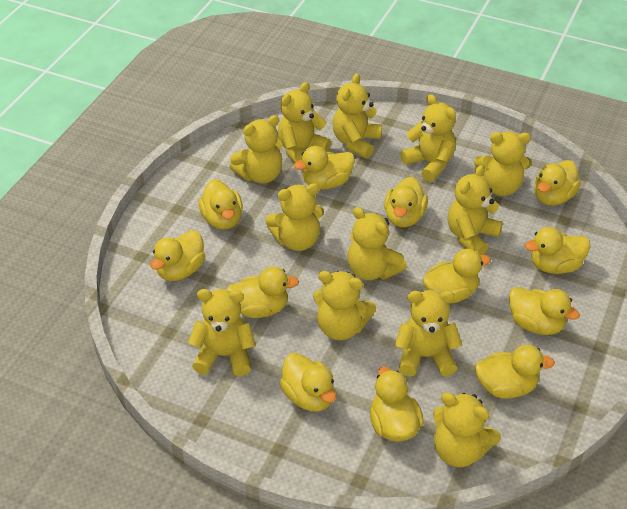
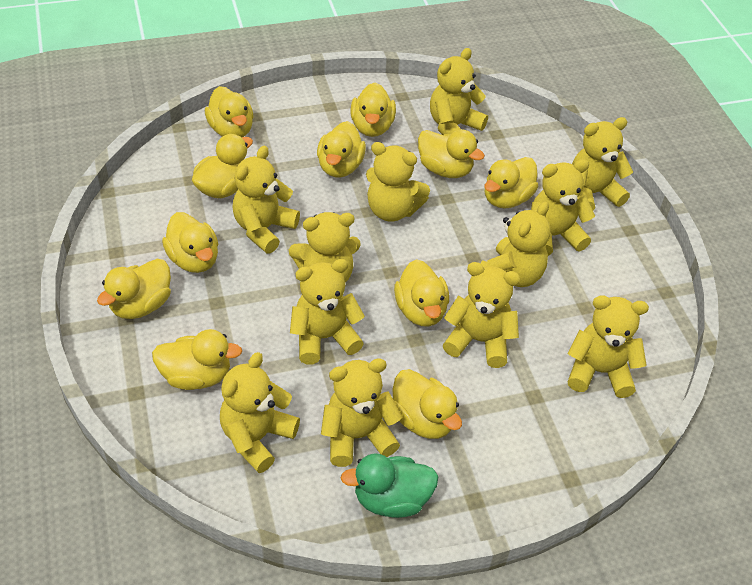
green duck: none = 0 -> [341,454,439,518] = 1
yellow duck: [150,230,205,281] [198,179,243,230] [227,267,299,318] [280,353,336,412] [294,146,355,189] [370,367,424,442] [384,177,428,227] [422,249,491,303] [475,345,555,399] [509,287,580,335] [525,227,590,274] [534,160,581,206] = 12 -> [97,259,171,319] [152,329,242,390] [162,212,218,273] [192,134,253,198] [205,86,254,138] [317,121,366,177] [350,83,396,137] [392,369,462,439] [394,259,449,327] [418,130,485,178] [484,157,539,208] = 11

